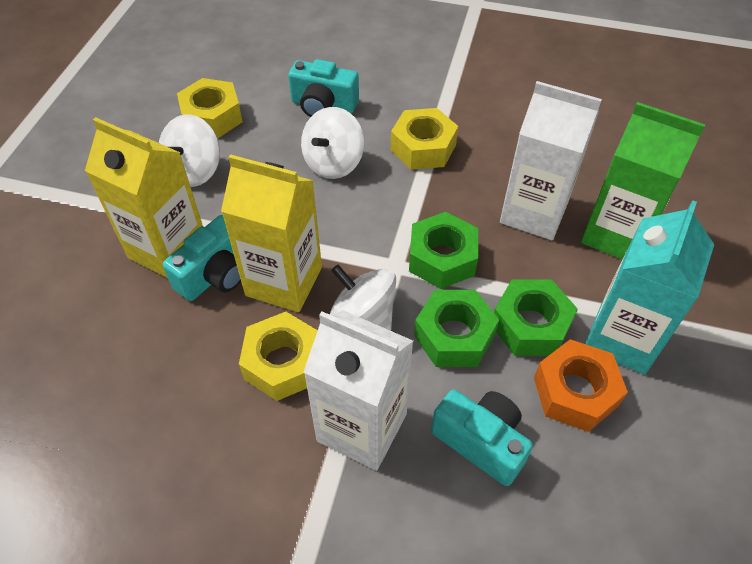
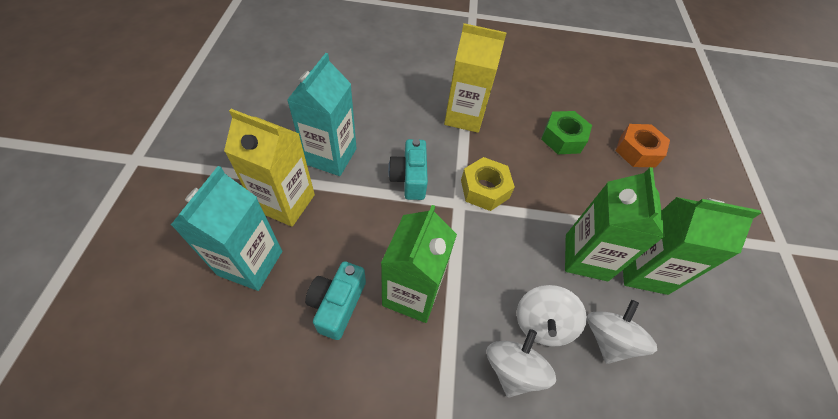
green carton: [581,102,705,259] = 1 -> [381,205,457,323] [565,167,665,281] [623,197,761,295] = 3
green nut: [409,212,478,289] [414,290,499,367] [494,279,578,356] = 3 -> [541,111,592,154] = 1
turquoise camera: [163,215,241,301] [288,59,359,117] [431,389,533,486] = 3 -> [305,261,366,340] [388,139,428,200] = 2
turquoise carton: [585,200,714,375] = 1 -> [171,166,282,291] [287,53,357,176] = 2
white carton: [304,310,413,471] [500,81,602,240] = 2 -> none = 0
yellow nut: [177,78,243,138] [239,312,318,401] [391,108,458,170] = 3 -> [461,157,515,211] = 1

